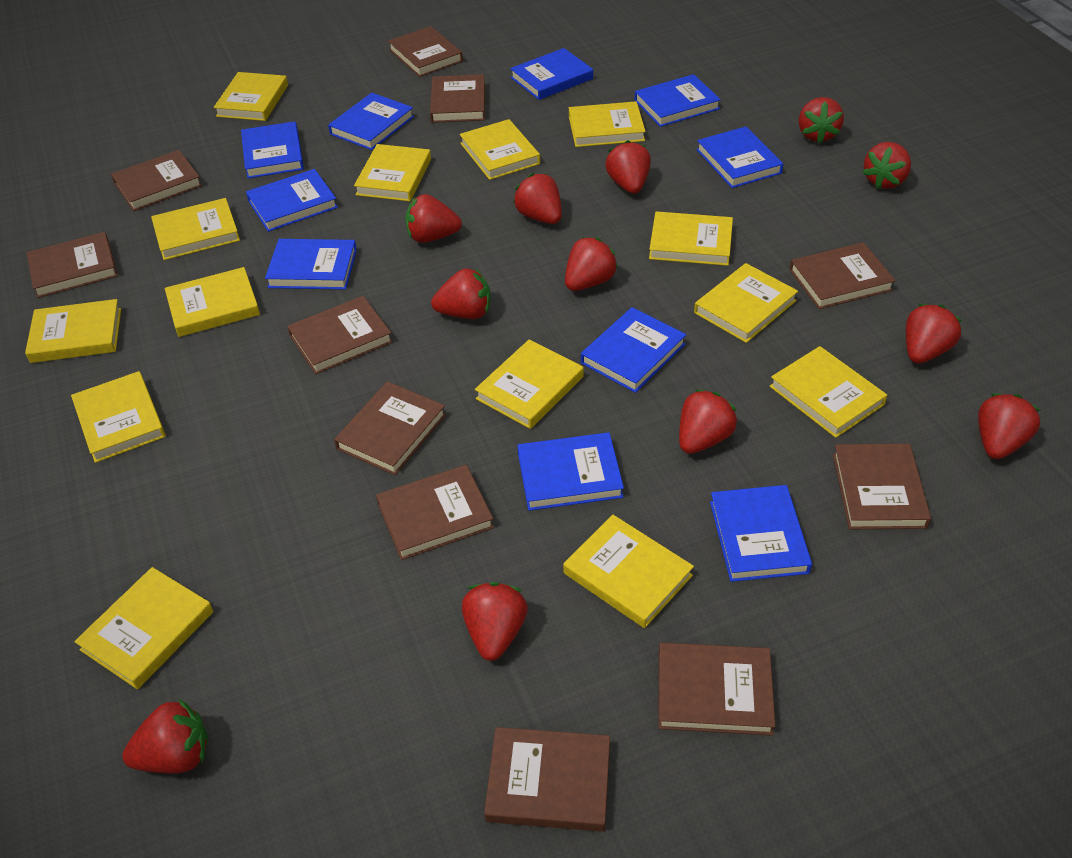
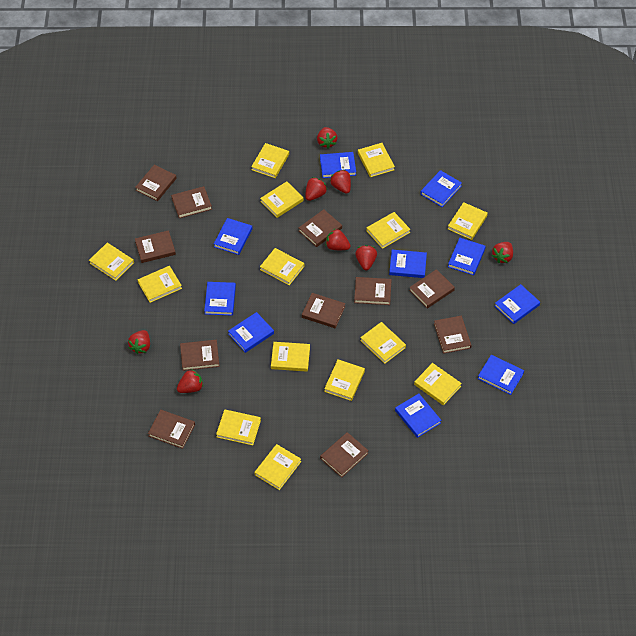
red strawberry: [122,698,208,773] [405,194,462,243] [431,268,491,319] [462,582,528,661] [513,173,562,224] [565,237,618,291] [605,140,651,194] [679,389,737,454] [799,97,844,144] [863,142,911,189] [906,304,962,363] [978,393,1041,459] = 12 -> [128,330,150,354] [177,369,203,393] [305,177,327,201] [317,127,338,149] [326,228,351,250] [330,170,351,194] [355,245,377,270] [492,242,513,263] = 8

